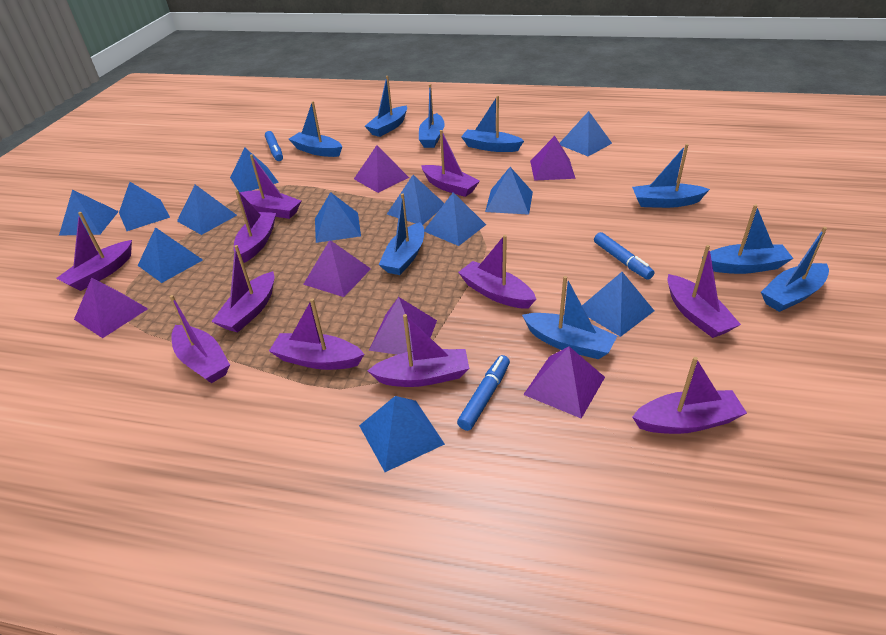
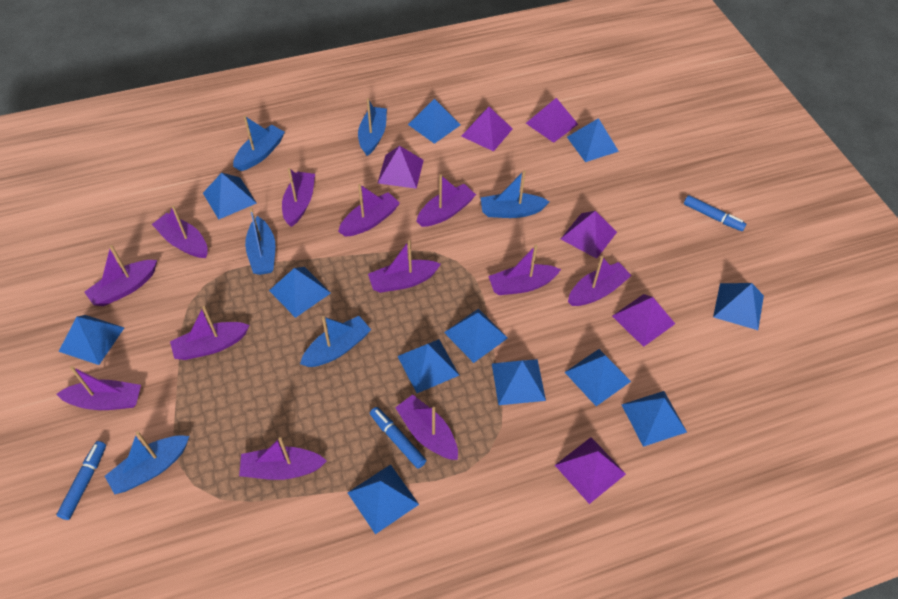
blue boat: [289,101,342,157] [365,76,407,137] [379,193,424,275] [419,84,445,148] [461,96,524,152] [522,276,617,359] [632,144,710,208] [702,205,793,274] [761,227,829,312] = 9 -> [105,431,189,494] [233,116,285,171] [245,207,275,275] [300,316,371,367] [358,98,387,156] [481,170,550,218] = 6
purple boat: [56,212,132,291] [170,295,230,383] [211,245,275,333] [234,190,276,263] [240,154,301,219] [269,298,364,370] [367,314,469,387] [421,130,480,197] [458,235,536,309] [632,357,747,434] [667,245,741,338] = 11 -> [57,366,141,410] [84,245,157,306] [152,205,208,258] [170,306,250,360] [239,437,327,480] [282,168,315,227] [338,184,400,237] [368,240,441,293] [395,394,458,460] [416,174,476,227] [488,245,561,295] [568,256,632,306] = 12

